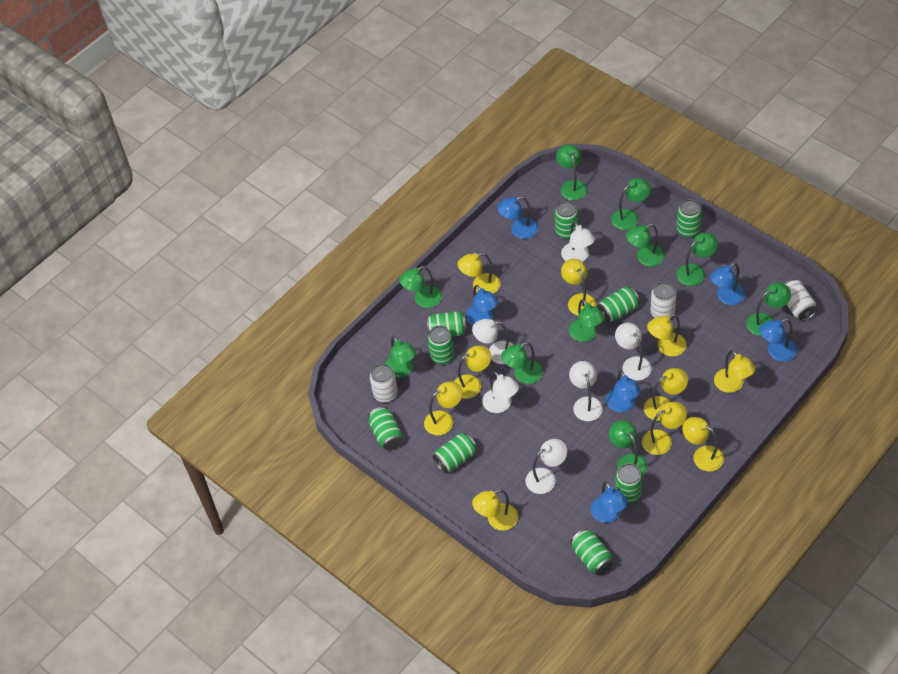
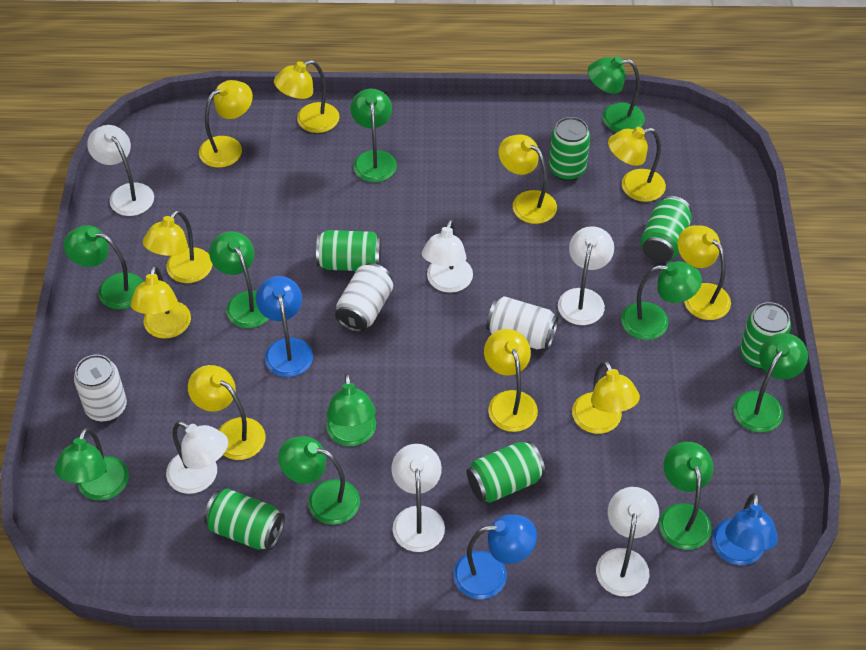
blue lamp: [466,285,499,325] [497,196,538,239] [591,481,628,523] [606,370,641,412] [710,262,746,305] [759,319,797,362] = 6 -> [256,276,313,377] [453,515,537,599] [712,493,778,565] = 3
green can: [368,407,403,450] [426,311,467,337] [428,326,455,364] [433,433,477,473] [555,201,579,239] [570,529,613,575] [597,287,640,323] [615,463,642,503] [677,199,702,238] = 9 -> [204,488,285,550] [316,230,381,271] [467,441,545,503] [549,117,590,181] [640,196,692,262] [740,302,791,369] = 6

